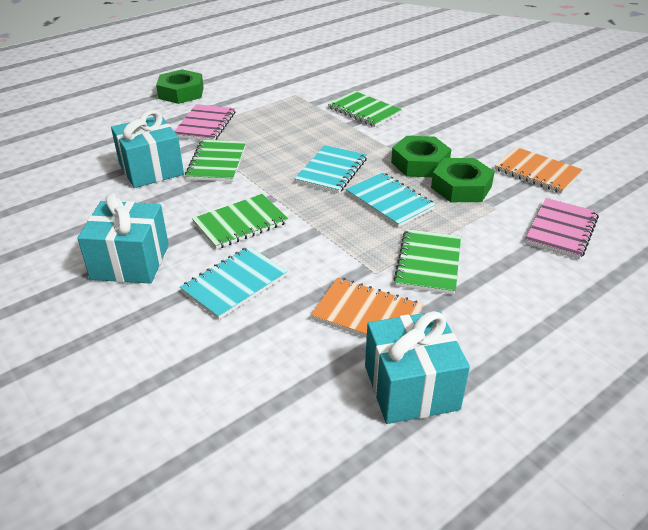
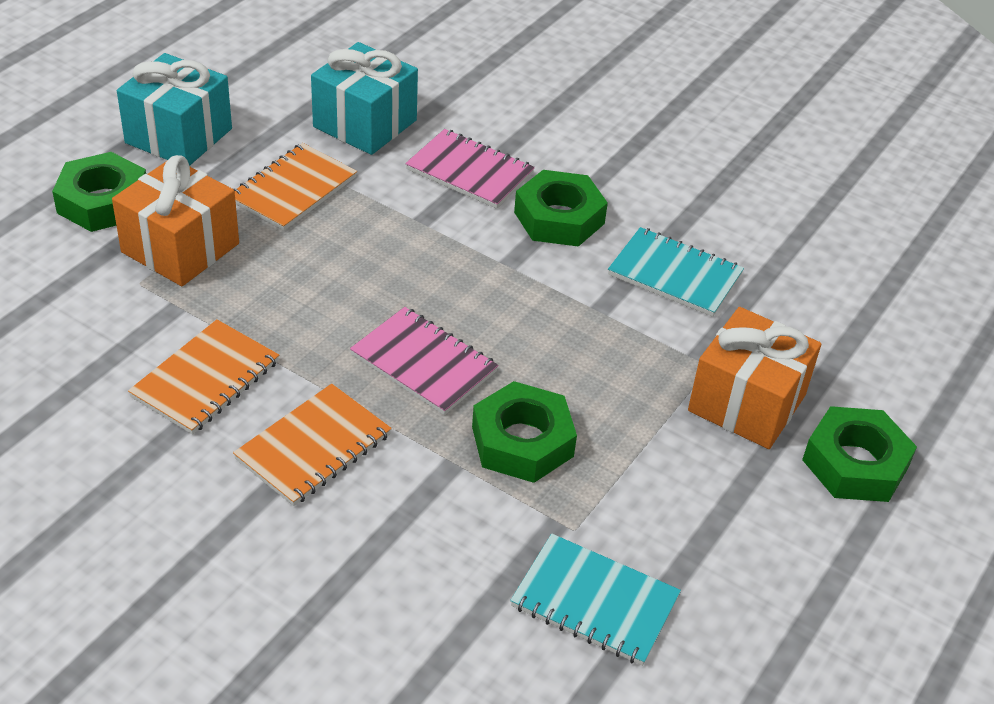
green notebook: [185,140,246,182] [192,194,288,249] [328,91,402,127] [394,229,461,295] = 4 -> none = 0
green nut: [156,69,204,104] [391,136,451,177] [431,158,495,202] = 3 -> [52,152,146,232] [472,381,577,483] [514,170,608,247] [802,406,917,502] = 4
orange gift: none = 0 -> [112,155,239,286] [688,307,821,449] = 2
orange notebook: [311,278,423,338] [494,147,583,194] = 2 -> [128,319,279,435] [233,384,392,506] [234,143,357,231] = 3
turquoise gift: [77,193,169,284] [111,110,184,188] [365,311,470,424] = 3 -> [117,53,232,166] [311,42,418,155] = 2
turquoise notebook: [180,246,288,320] [294,145,367,193] [346,173,436,227] = 3 -> [510,534,681,666] [608,227,744,317] = 2

